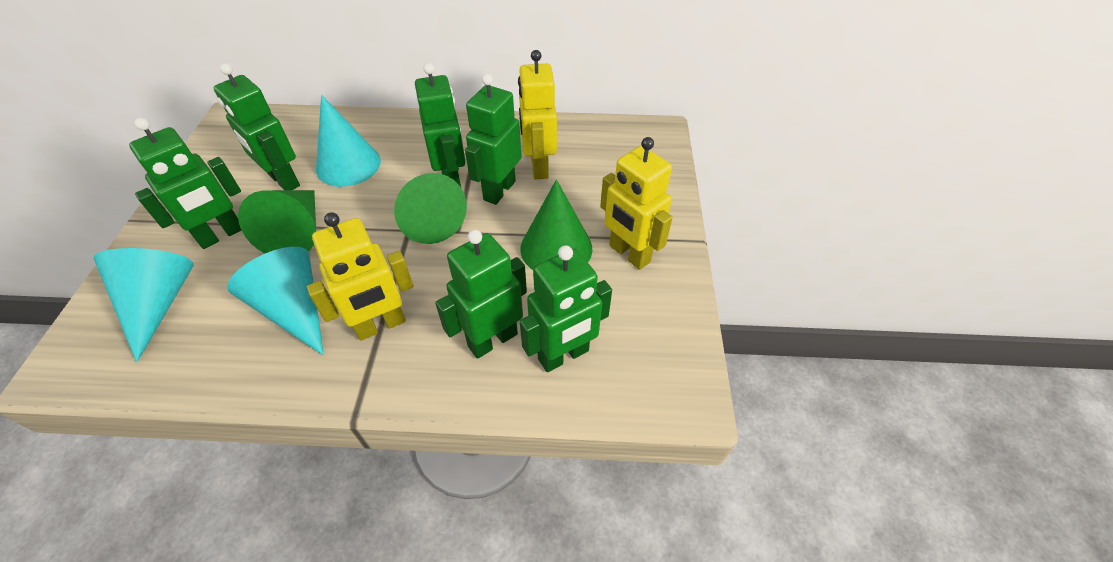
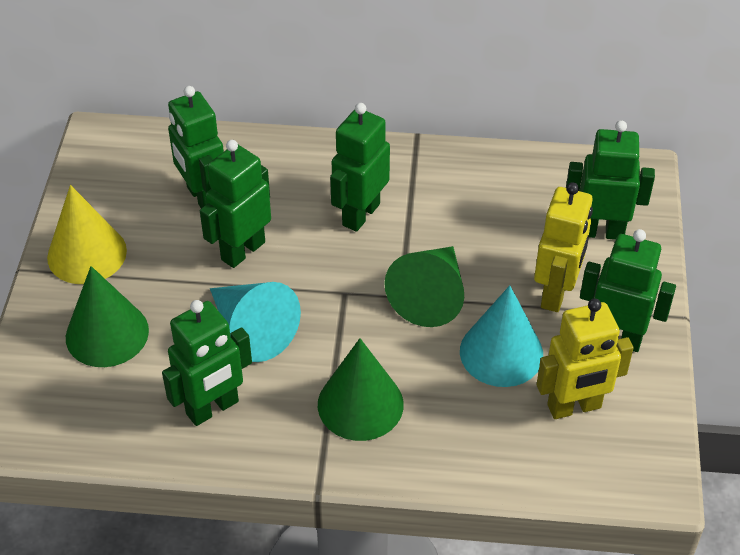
turquoise cone: [94,248,194,363] [227,247,324,355] [316,95,381,187] = 3 -> [210,282,301,362] [460,285,543,387] = 2
yellow cone: none = 0 -> [47,185,127,284] = 1
yellow robot: [307,212,414,341] [518,50,557,179] [600,137,673,270] = 3 -> [534,182,593,312] [536,299,634,419] = 2

